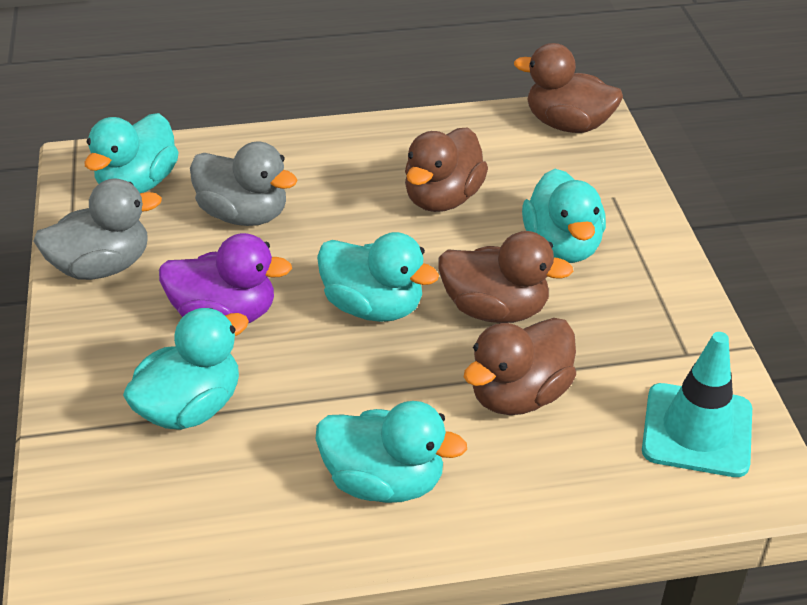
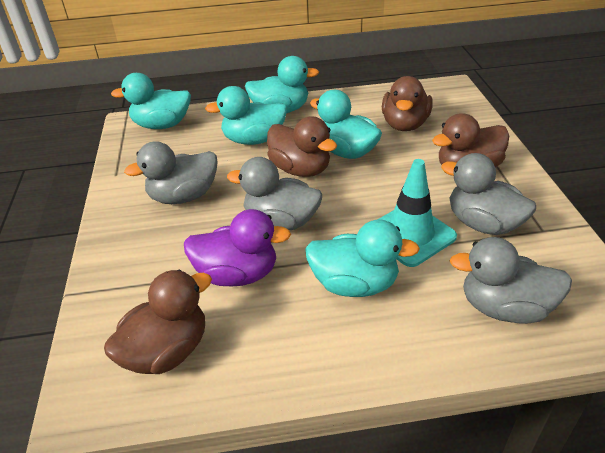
grey duck: [33,178,162,280] [190,141,297,226] = 2 -> [124,141,218,204] [227,157,322,230] [441,153,536,235] [450,237,572,324] = 4

